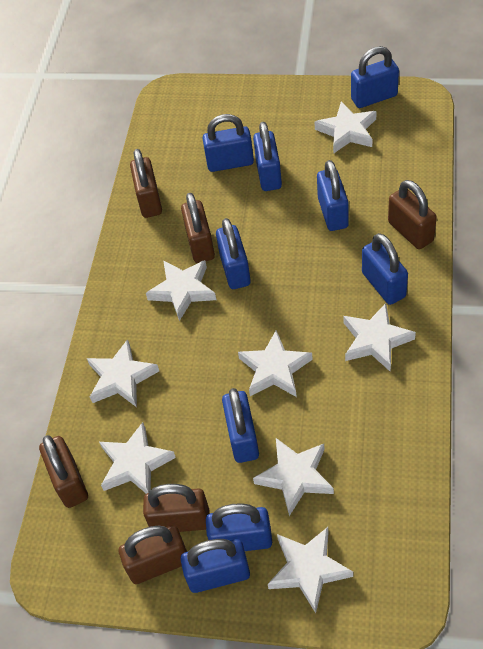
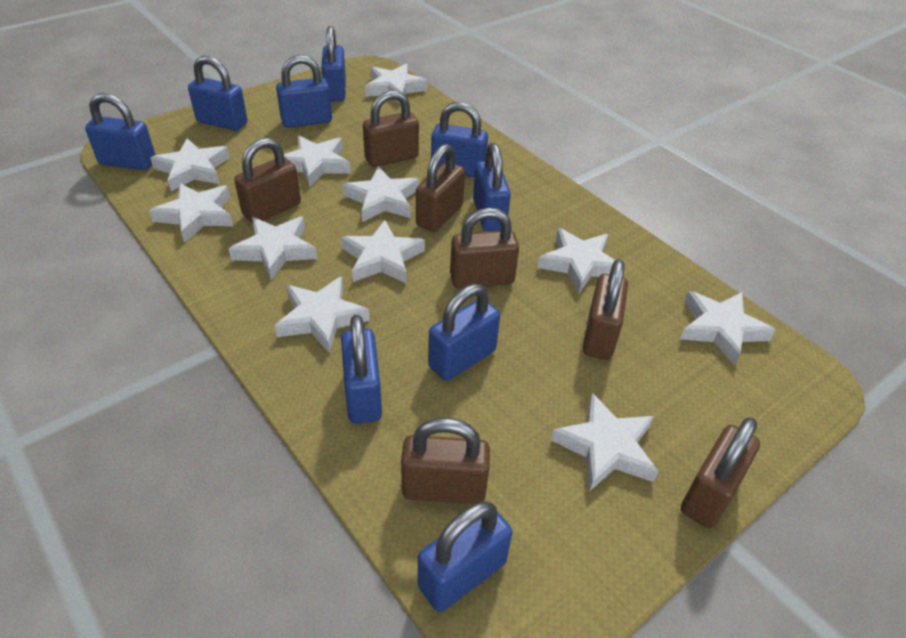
brown padlock: [39,435,88,508] [119,525,187,584] [130,149,162,218] [143,484,210,532] [181,193,215,263] [388,180,437,249] = 6 -> [234,138,301,223] [363,90,419,167] [401,418,490,504] [416,144,465,232] [450,208,519,288] [583,259,628,360] [681,417,760,528] = 7
white star: [87,339,159,407] [99,422,176,494] [146,260,216,321] [238,330,313,397] [253,438,334,516] [268,527,353,613] [315,101,377,154] [343,303,416,371] = 8 -> [149,183,233,243] [150,138,230,191] [229,217,317,280] [275,276,370,353] [284,136,351,187] [341,220,425,284] [343,166,419,222] [365,64,427,104] [538,228,625,294] [551,393,659,492] [680,291,776,365] = 11

